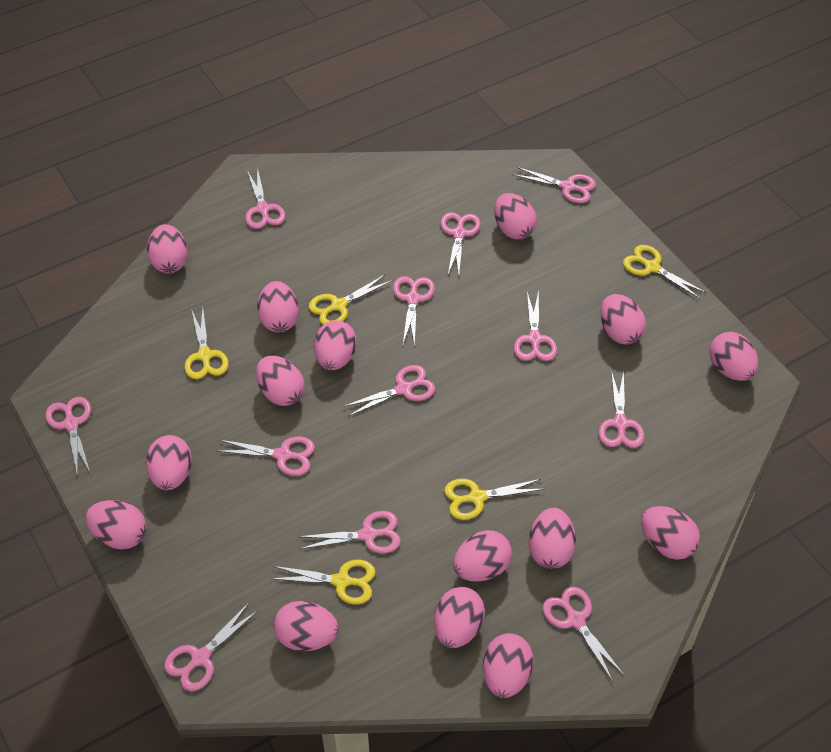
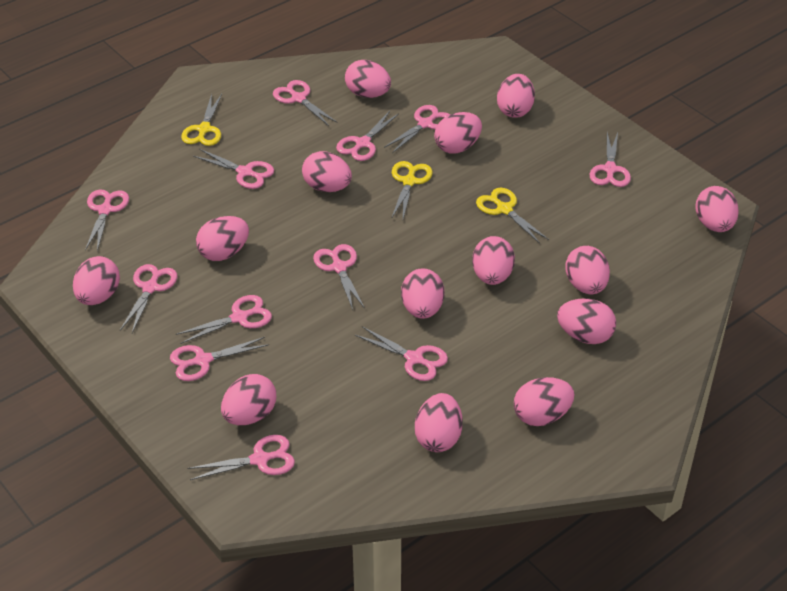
pink egg: [86,500,146,549] [146,435,192,490] [147,224,188,273] [256,356,305,406] [257,281,299,333] [273,601,339,651] [314,320,357,370] [434,587,485,648] [453,530,512,582] [483,633,534,698] [494,193,537,239] [528,508,576,569] [600,294,646,345] [641,506,700,560] [709,332,759,381] = 15 -> [73,256,120,305] [196,216,249,261] [221,374,276,425] [302,151,352,192] [345,60,391,98] [401,268,444,319] [415,393,463,452] [434,112,482,154] [472,236,515,285] [497,74,535,118] [514,377,574,426] [557,298,616,344] [565,246,610,294] [695,186,739,232] = 14
yellow scissors: [185,309,229,379] [270,560,376,604] [308,274,392,325] [444,479,544,520] [623,245,706,299] = 5 -> [181,94,222,146] [391,161,433,219] [476,188,549,244] = 3

